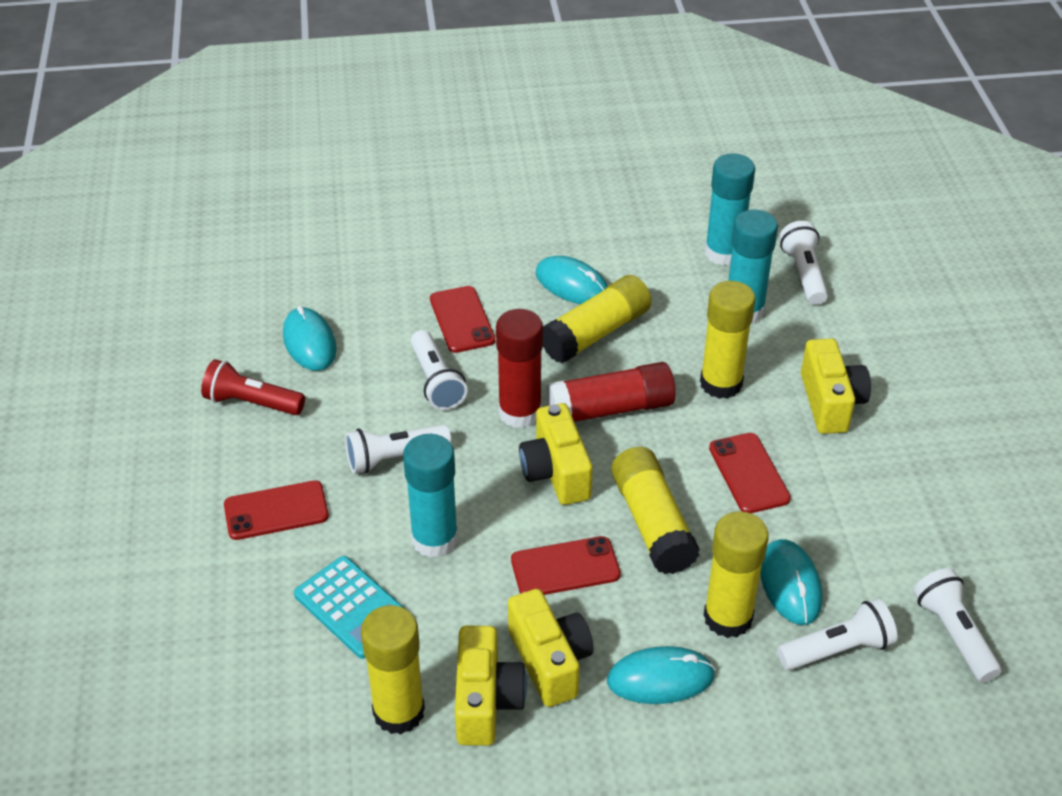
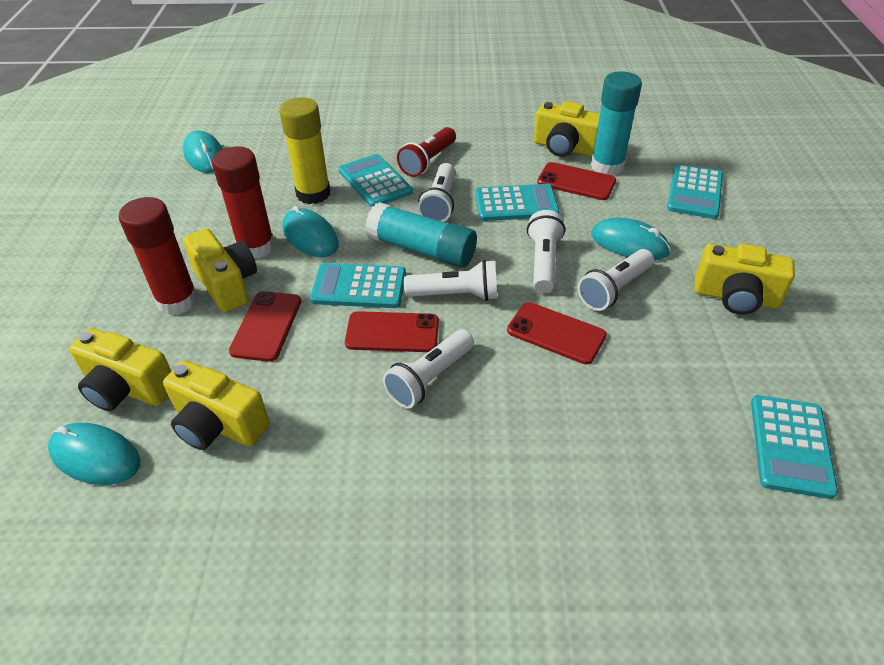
turquoise calculator: [294,556,404,659] = 1 -> [310,263,406,308] [339,154,413,208] [475,184,560,221] [667,164,723,219] [751,395,838,499] = 5
turquoise glue stick: [403,434,458,558] [705,153,755,266] [728,210,778,323] = 3 -> [365,202,477,268] [591,71,642,176] = 2
yellow camera: [455,626,527,746] [508,589,593,707] [519,403,593,505] [801,338,871,434] = 4 -> [69,328,171,411] [163,360,270,450] [183,228,257,312] [534,101,600,157] [694,243,795,315] = 5
yellow glue stick: [361,605,425,734] [543,275,652,363] [611,447,700,574] [700,281,756,399] [703,511,769,638] = 5 -> [279,97,330,204] = 1

